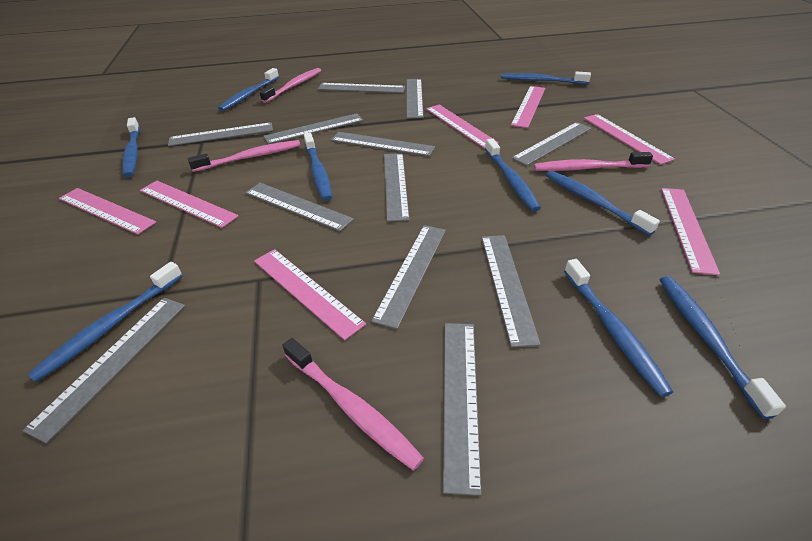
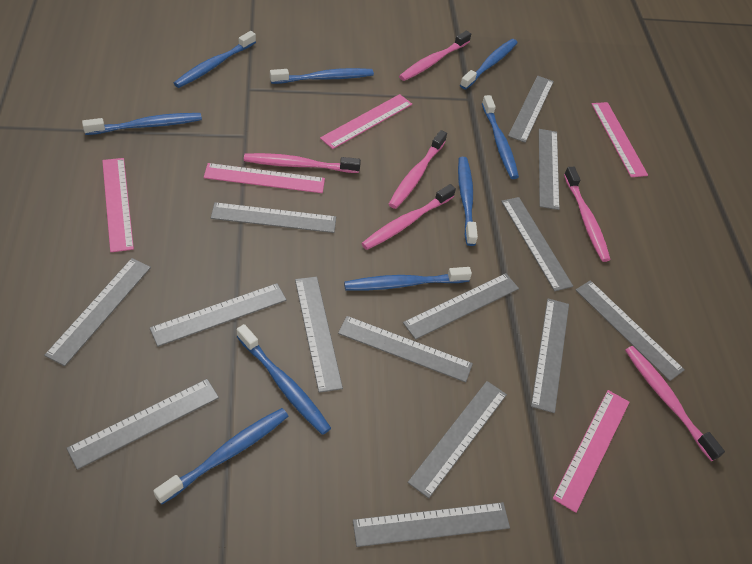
grey ruler: [23,298,185,444] [168,122,273,146] [245,183,354,231] [263,113,363,144] [318,83,405,93] [331,132,435,156] [371,225,446,329] [384,153,410,222] [407,79,424,118] [443,323,481,496] [481,235,541,347] [512,122,592,166] = 12 -> [44,258,151,366] [66,379,219,470] [150,283,287,347] [211,202,336,233] [295,277,343,393] [338,316,473,383] [353,502,510,547] [403,273,519,340] [408,381,507,498] [501,197,573,291] [508,76,554,143] [531,299,569,413] [539,129,560,210] [576,280,685,381] = 14
pink ruler: [59,188,156,235] [140,181,238,228] [254,249,366,340] [426,104,499,149] [511,86,545,128] [584,114,675,165] [661,188,720,275] = 7 -> [102,158,134,252] [204,163,325,193] [320,94,412,149] [553,390,630,513] [592,102,648,177] = 5
pink toothbrush: [188,140,301,172] [260,68,321,103] [282,338,424,471] [534,152,653,171] = 4 -> [244,153,361,173] [361,184,456,250] [389,130,447,209] [399,31,471,81] [564,167,611,262] [625,346,725,461] = 6

